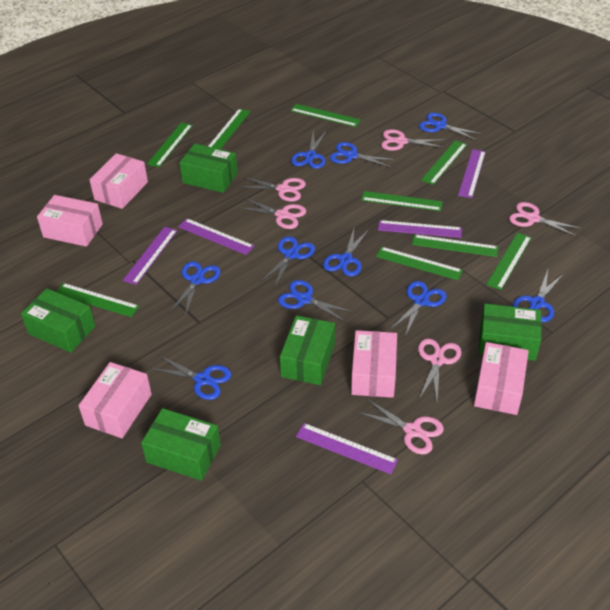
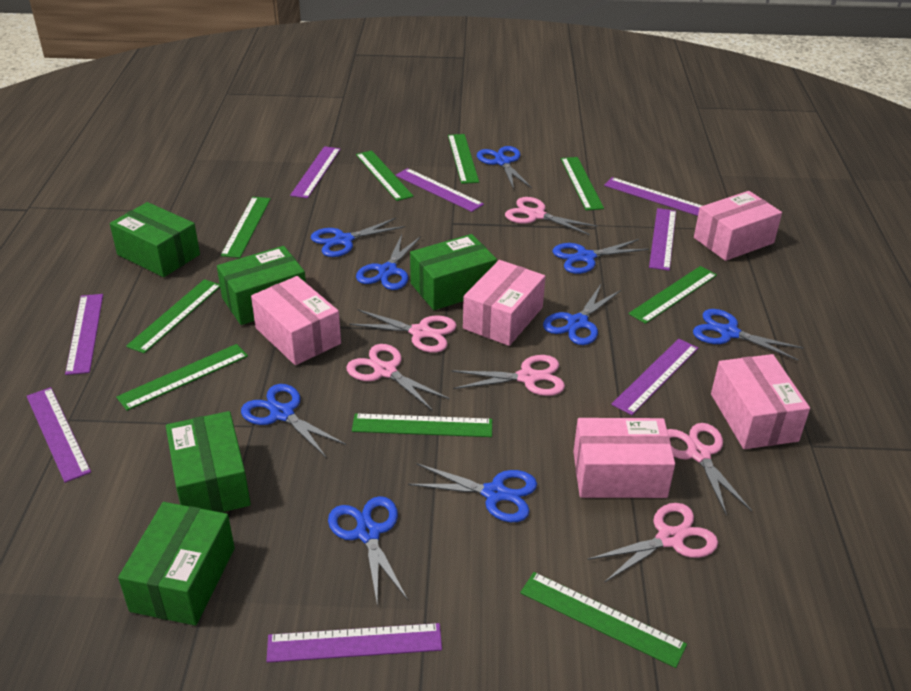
blue scissors: [150,355,231,400] [170,261,220,317] [260,236,315,287] [278,280,353,322] [291,130,327,169] [323,229,369,276] [330,142,396,168] [390,281,447,336] [419,113,482,140] [513,270,563,322] = 10 -> [241,384,346,457] [311,218,405,257] [328,496,407,603] [356,234,421,290] [408,463,537,522] [477,146,532,189] [543,285,621,345] [553,239,649,274] [693,309,804,361] = 9
purple ruler: [123,227,177,285] [178,218,254,255] [296,423,398,474] [378,220,462,238] [458,149,486,198] = 5 -> [27,387,91,483] [65,294,103,375] [267,623,442,663] [290,146,341,198] [395,168,484,212] [604,177,702,216] [611,339,698,415] [649,208,676,271] = 8

